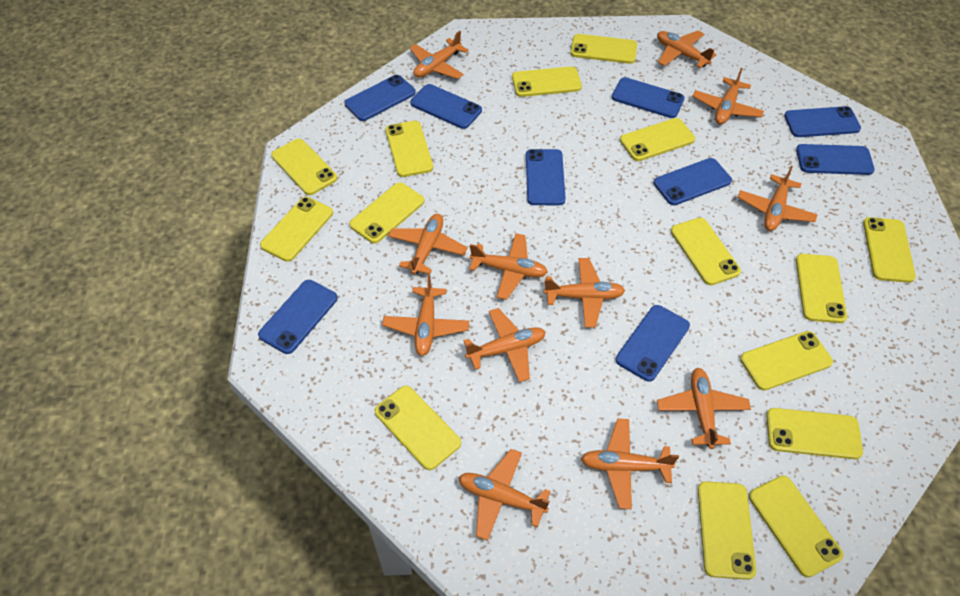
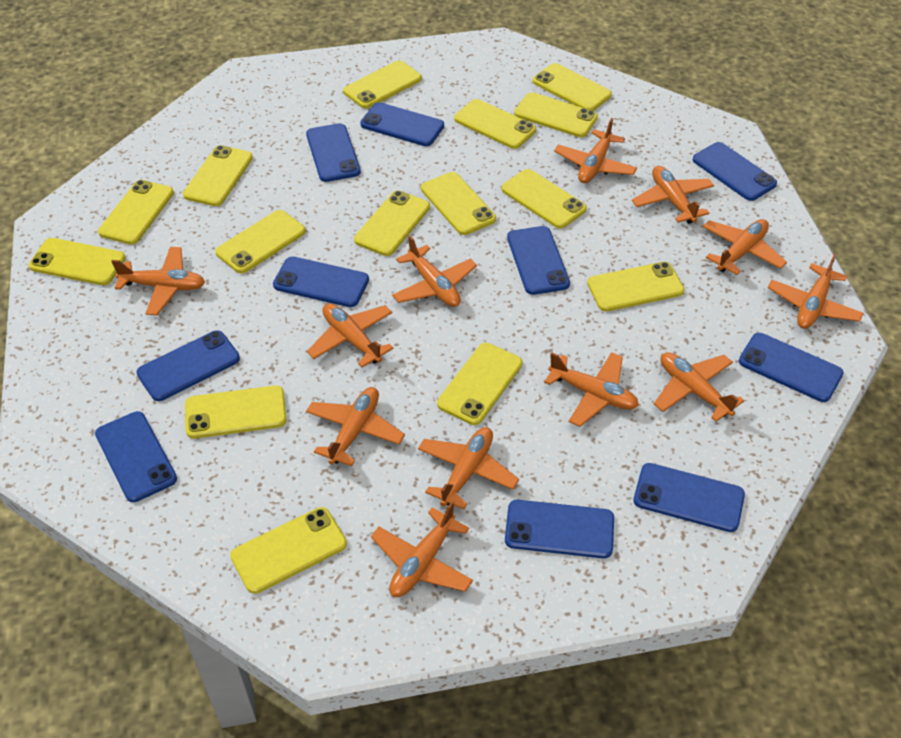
blue phone: [258,280,338,354] [344,75,416,121] [410,84,482,129] [526,149,566,205] [612,77,685,118] [616,305,690,382] [654,158,732,205] [784,106,861,137] [796,144,875,175] = 9 -> [95,411,177,502] [136,330,240,401] [273,257,369,307] [306,123,361,182] [360,102,444,146] [505,500,614,558] [507,226,570,295] [633,463,745,532] [693,142,777,201] [739,333,844,402] = 10

